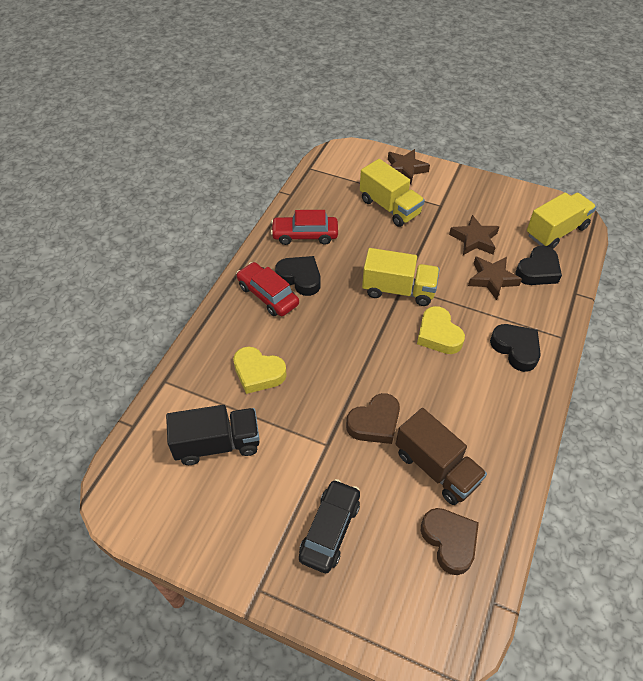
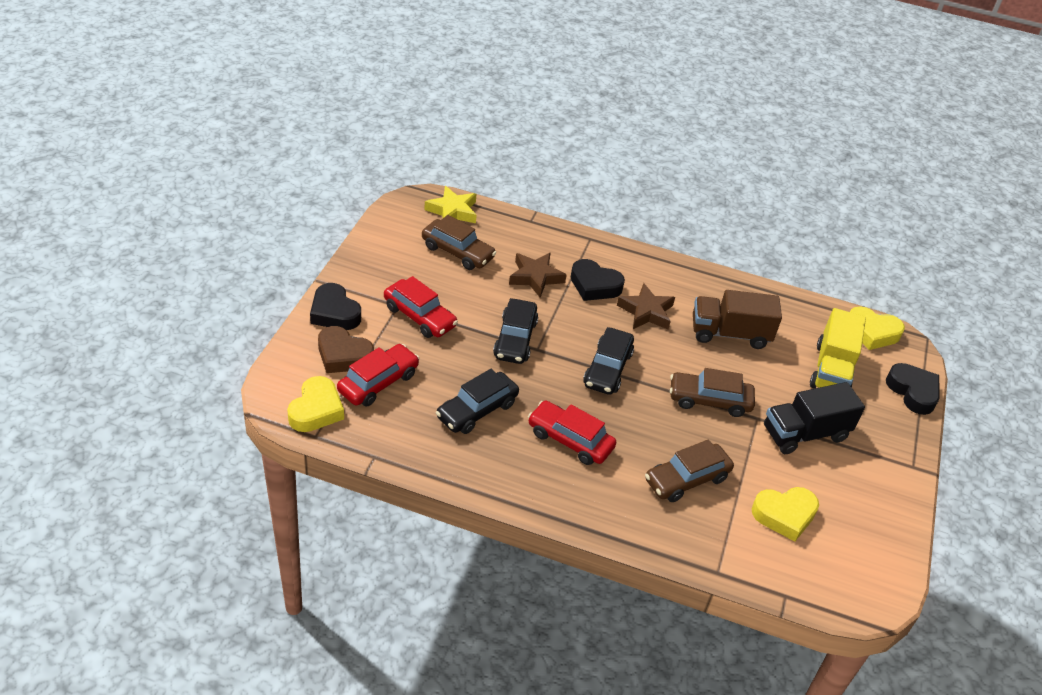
black car: [299,479,360,573] = 1 -> [436,369,519,434] [493,298,538,364] [583,327,634,395] = 3
brown car: none = 0 -> [422,215,496,270] [645,440,734,502] [670,368,755,417] = 3
brown heart: [346,393,400,444] [421,508,479,575] = 2 -> [318,326,374,373] = 1
brown star: [388,149,430,185] [449,215,500,255] [468,256,522,300] = 3 -> [509,252,567,298] [617,283,675,329] = 2
red car: [236,262,299,316] [271,210,338,245] = 2 -> [337,344,420,406] [384,276,458,338] [528,401,616,465] = 3
yellow heart: [233,347,287,394] [417,306,465,354] = 2 -> [287,376,344,432] [752,487,819,541] [850,306,905,350] = 3
yellow star: none = 0 -> [424,186,477,223] = 1
yellow truck: [360,159,425,227] [362,248,440,306] [527,192,597,249] = 3 -> [810,308,866,388] = 1

